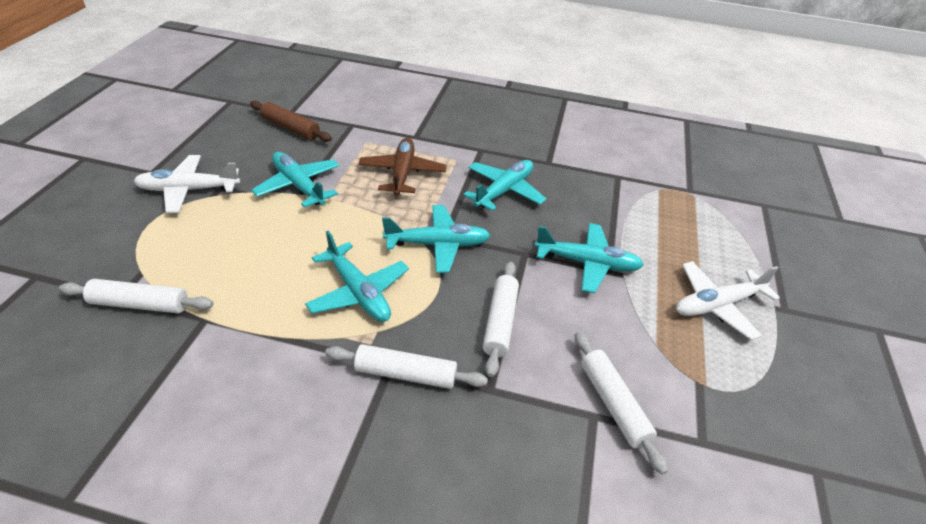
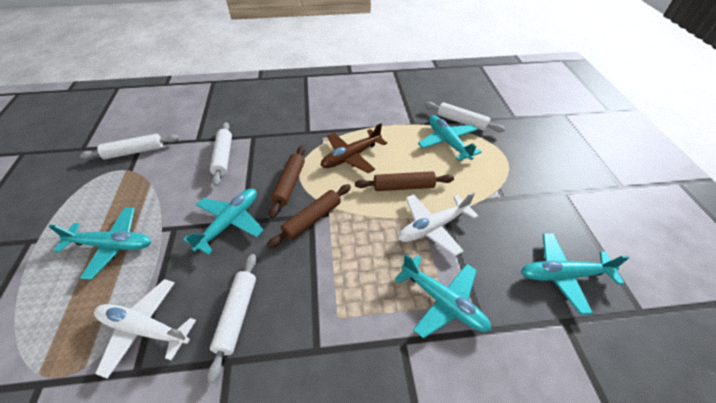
brown rolling pin: [250,101,332,142] = 1 -> [267,184,351,249] [269,146,305,218] [355,171,454,191] = 3

